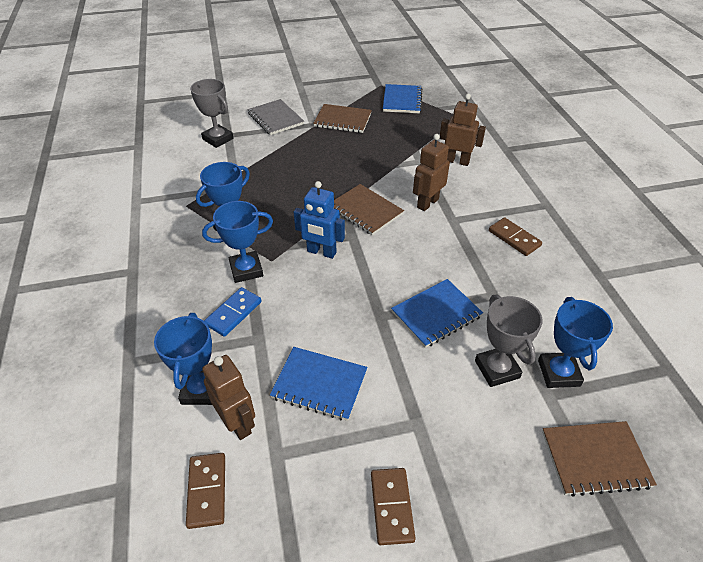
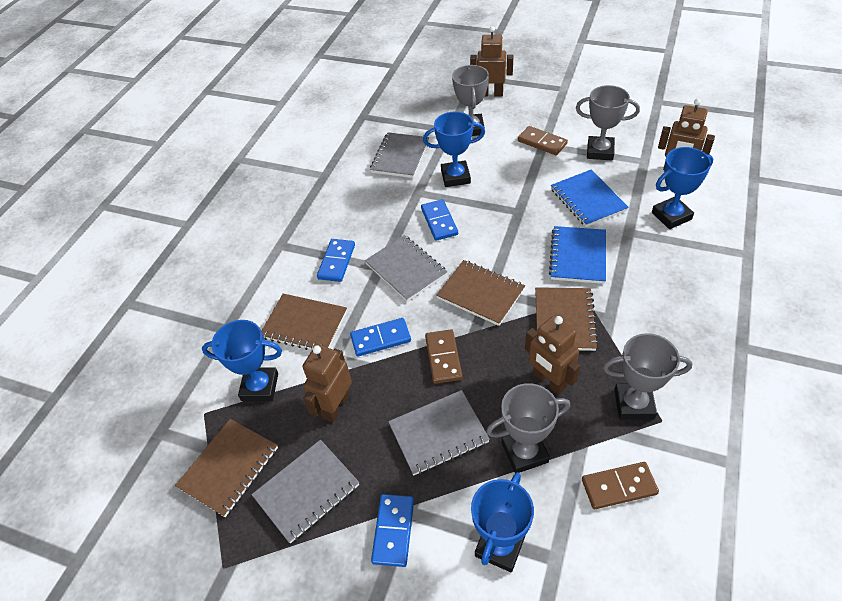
blue domino: [204,287,261,337] = 1 -> [317,239,355,282] [350,318,411,357] [371,494,414,567] [421,199,458,241] = 4
blue notebook: [270,347,367,421] [383,84,422,113] [391,279,483,348] = 3 -> [549,226,606,284] [551,170,629,227] = 2
blue robot: [294,181,345,259] = 1 -> none = 0
brown notebook: [313,104,372,133] [334,184,404,235] [542,421,657,497] = 3 -> [175,419,278,517] [261,294,347,350] [436,260,525,326] [535,287,598,351] = 4
brown robot: [202,355,255,440] [413,134,450,211] [439,94,486,166] = 3 -> [302,344,352,422] [470,26,514,97] [525,315,580,394] [658,99,715,170] = 4
grey notebook: [247,99,304,135] = 1 -> [252,440,359,544] [365,235,447,302] [370,132,429,178] [388,390,490,476] = 4
grey trophy: [190,79,234,148] [475,294,543,387] = 2 -> [452,65,489,136] [486,383,570,473] [576,85,640,160] [603,333,692,419] = 4

